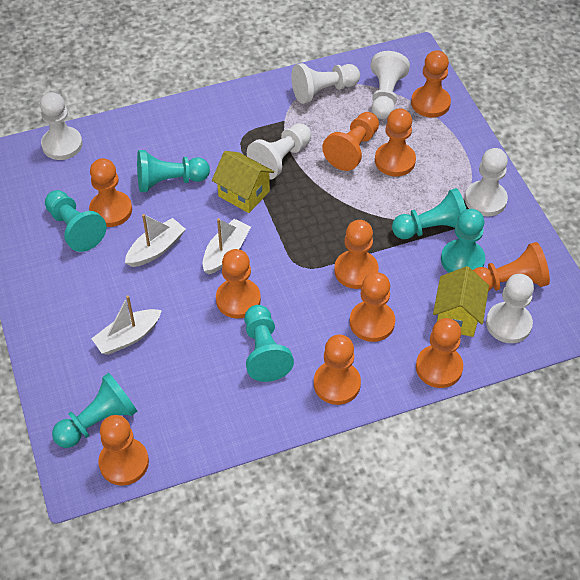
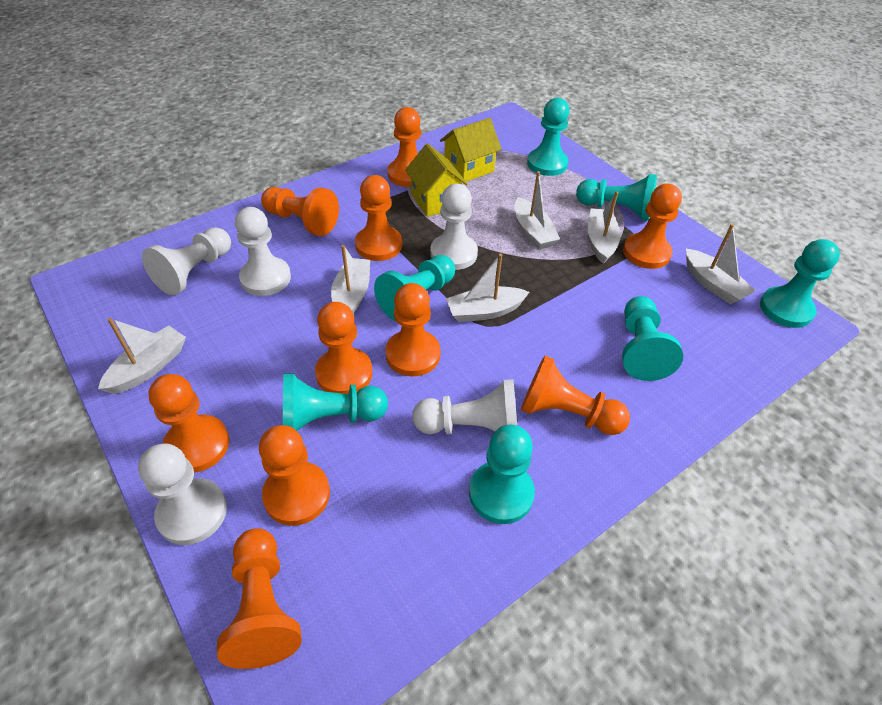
orange pawn: [89,158,132,227] [98,415,149,486] [216,249,261,319] [314,335,361,405] [322,112,379,171] [334,220,379,289] [350,272,395,342] [375,108,416,176] [411,50,451,118] [416,318,463,388] [473,242,550,291] = 11 -> [148,374,229,473] [217,528,302,669] [259,425,330,526] [261,187,339,236] [315,302,372,394] [355,175,402,261] [385,283,441,376] [388,107,421,187] [521,356,630,435] [623,184,682,269] = 10
turquoise pawn: [45,190,106,252] [52,373,137,448] [137,150,210,192] [244,305,294,382] [392,188,467,239] [441,209,485,273] = 6 -> [283,374,388,431] [374,255,455,321] [469,425,535,524] [527,98,569,176] [576,174,657,221] [622,296,683,381] [760,239,840,328] = 7
white boat: [91,295,162,355] [125,214,186,267] [203,218,251,274] = 3 -> [98,318,186,394] [331,245,370,313] [446,254,529,322] [515,171,560,250] [588,191,621,264] [686,224,755,304] = 6
white pawn: [40,92,83,160] [247,123,311,180] [291,63,360,104] [371,51,410,119] [465,148,508,216] [486,274,534,343] = 6 -> [138,444,227,545] [142,227,231,295] [235,207,291,296] [412,379,517,434] [430,184,478,270] = 5

